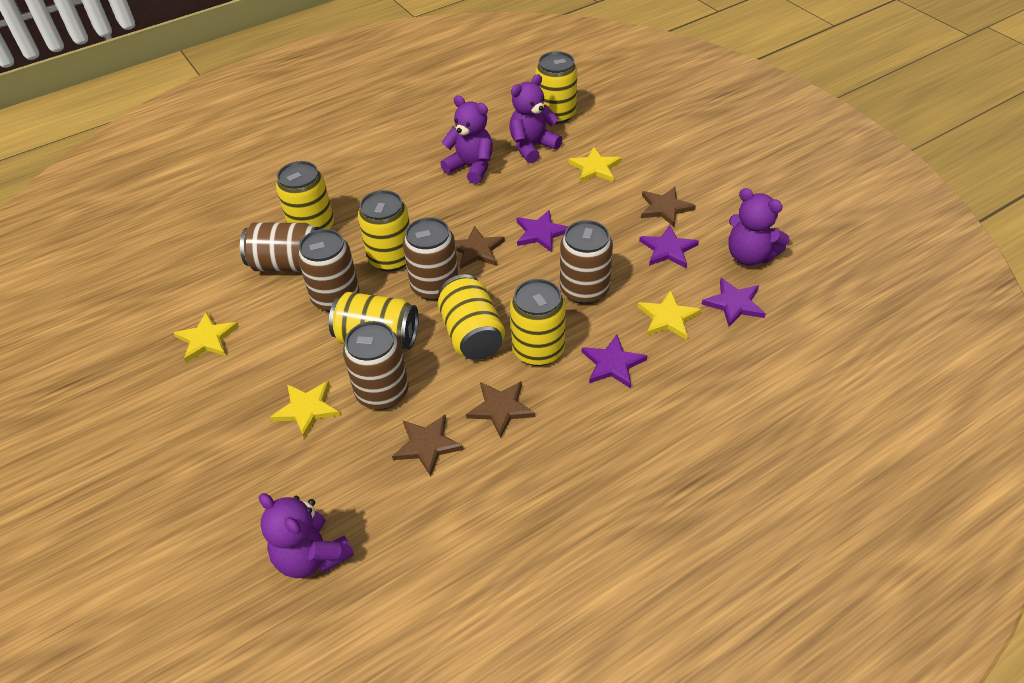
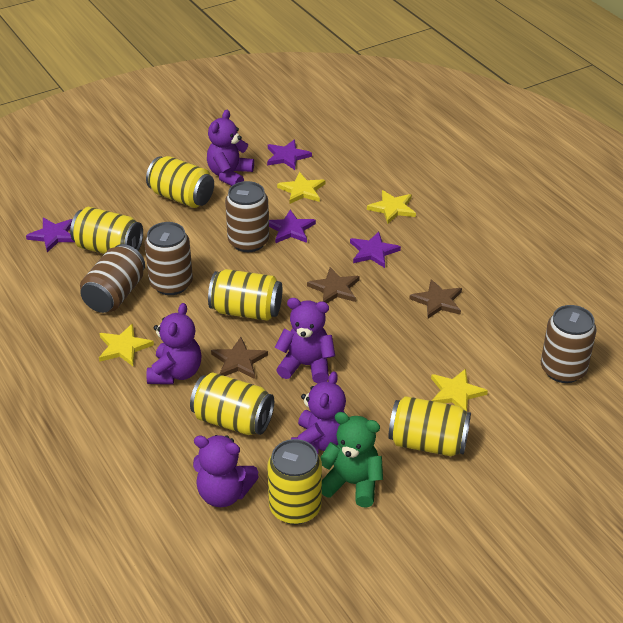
brown can: [240,223,320,272] [298,229,359,312] [343,321,409,410] [403,217,459,301] [560,220,613,304] = 5 -> [80,244,145,313] [145,222,193,295] [225,181,269,252] [541,305,597,383] = 4
brown star: [392,414,464,476] [455,226,505,269] [466,381,535,438] [641,187,696,227] = 4 -> [211,337,268,379] [307,267,360,303] [409,279,462,319] = 3
green teddy bear: none = 0 -> [320,412,383,507] = 1
purple teddy bear: [259,493,354,578] [441,96,493,184] [509,74,562,163] [728,188,789,266] = 4 -> [146,303,201,384] [193,435,259,507] [207,110,254,186] [275,298,335,383] [291,371,346,454] = 5

